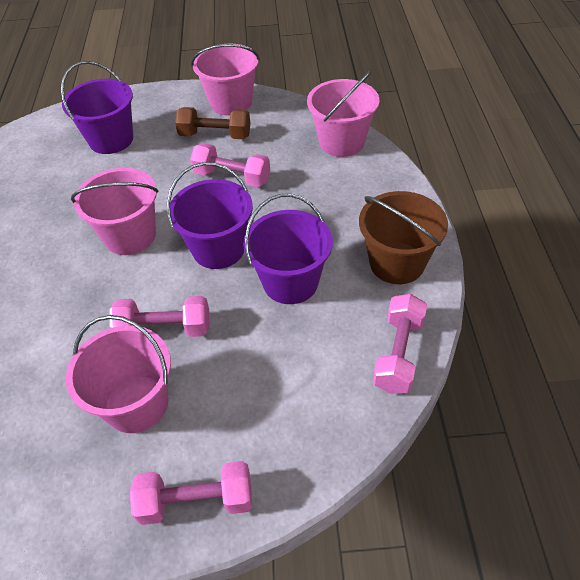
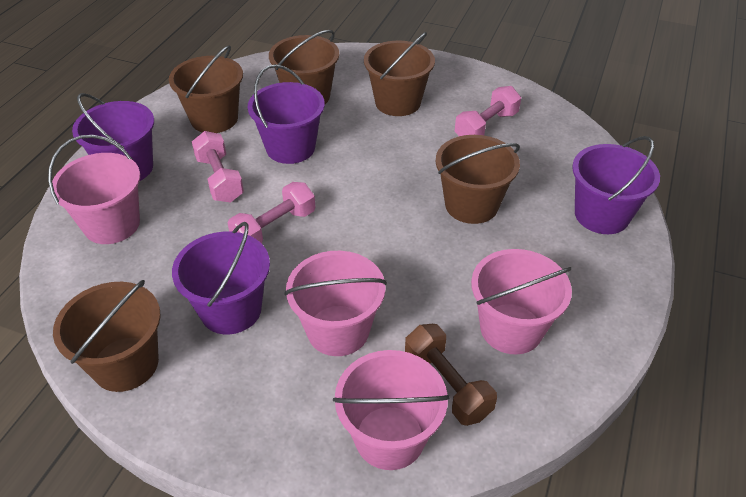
brown bucket: [359,191,448,284] = 1 -> [53,280,161,392] [169,45,243,133] [269,30,339,104] [364,32,435,116] [436,135,520,224] = 5
pink dumbbell: [109,296,210,337] [130,461,252,525] [190,143,270,187] [373,294,427,394] = 4 -> [192,131,244,203] [228,182,315,243] [455,86,521,136] = 3
purple bucket: [61,61,133,154] [167,162,253,269] [243,194,333,304] = 3 -> [72,93,154,181] [172,222,270,334] [248,64,325,164] [572,136,660,234] = 4

